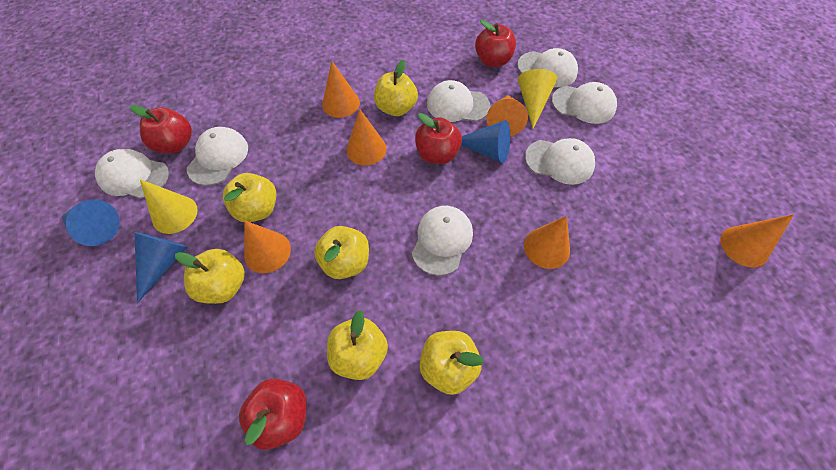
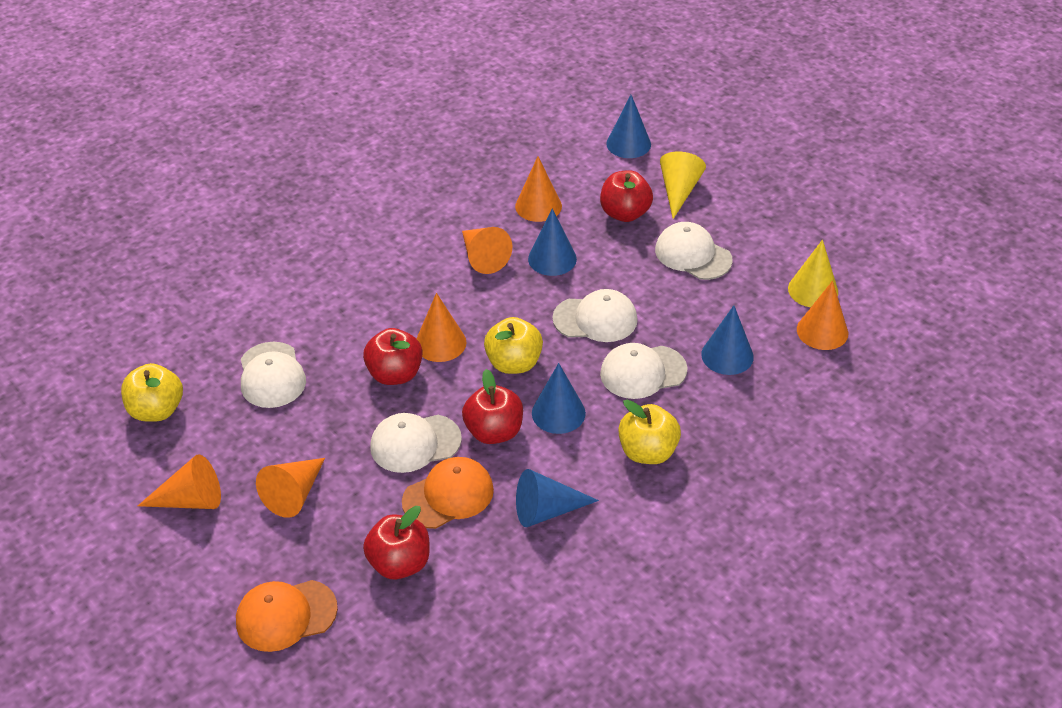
blue cone: [61,199,120,246] [134,232,188,303] [461,120,510,163] = 3 -> [516,469,599,527] [528,209,577,276] [532,363,586,434] [606,95,651,158] [701,305,754,375] = 5
orange cap: none = 0 -> [236,580,338,652] [402,457,494,529] = 2
white cap: [95,149,169,199] [187,127,248,186] [412,206,473,276] [427,80,490,122] [517,48,578,87] [525,138,595,185] [552,82,617,124] = 7 -> [241,342,306,408] [370,413,462,473] [552,289,638,342] [600,343,688,399] [655,222,733,280] = 5
yellow apple: [175,249,245,304] [223,173,276,222] [314,226,369,279] [327,310,388,380] [374,60,418,116] [419,331,484,395] = 6 -> [121,363,183,422] [484,317,543,374] [618,400,681,464] = 3

